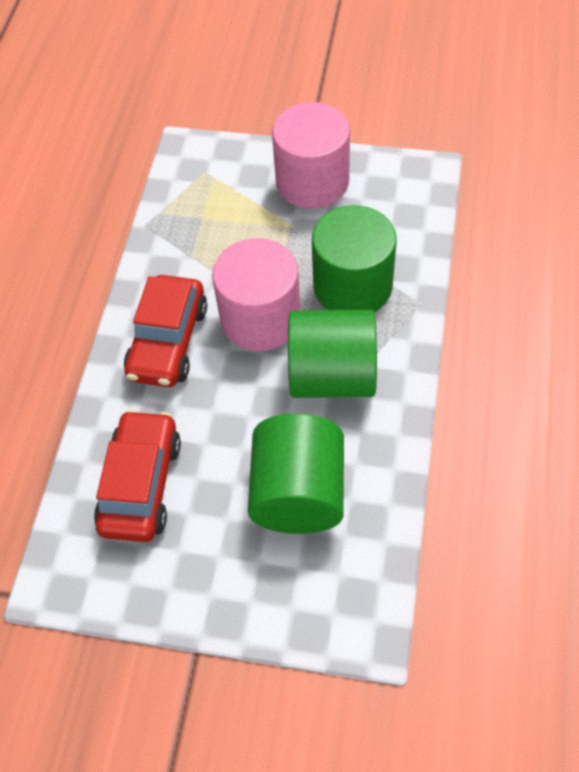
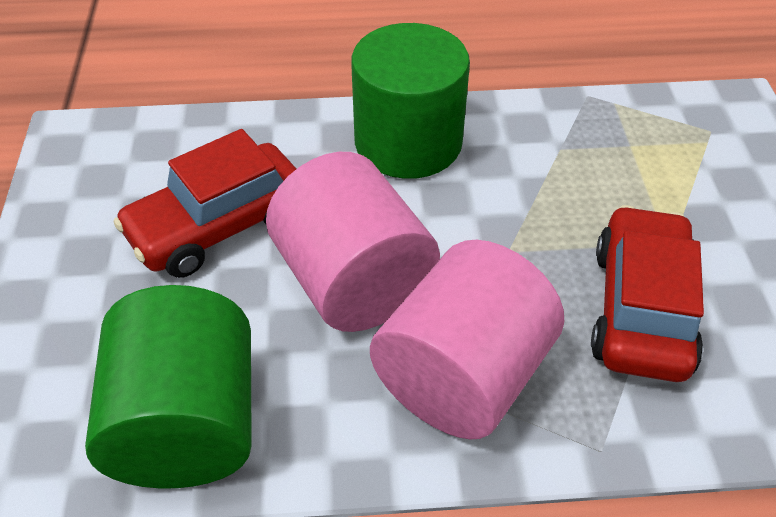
green cylinder: [248,413,344,534] [288,310,377,398] [312,205,397,312] = 3 -> [85,285,252,488] [351,23,470,179] = 2

